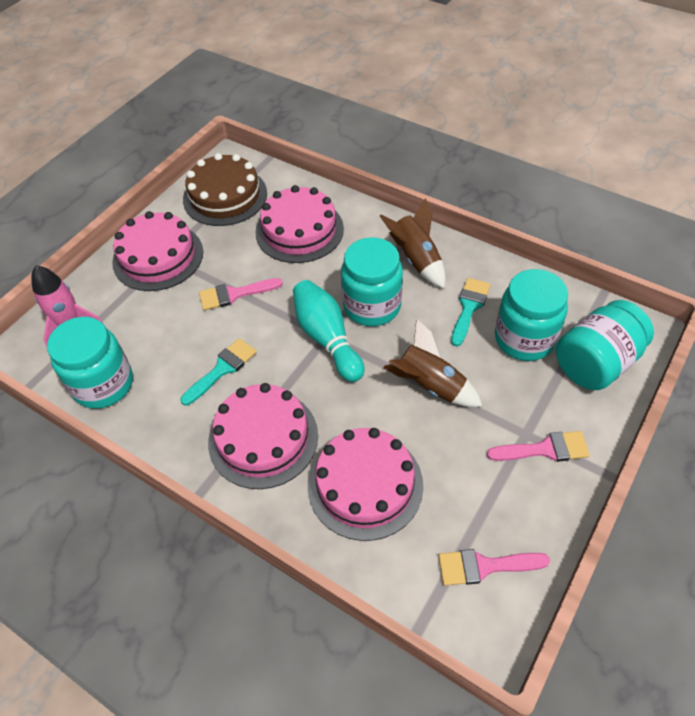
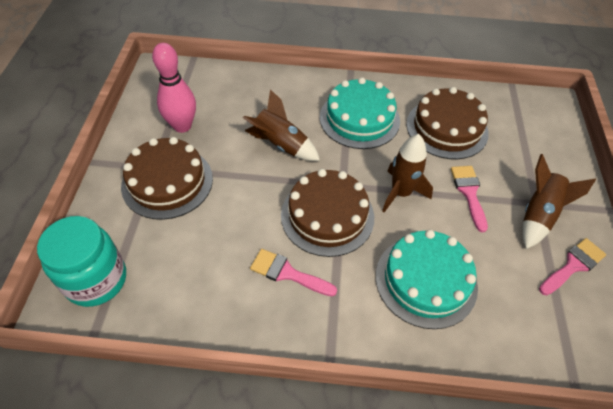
brown cake: [183,153,267,226] = 1 -> [121,137,213,220] [281,169,374,257] [406,87,489,159] = 3
brown rocket: [380,198,446,288] [383,319,483,407] = 2 -> [243,89,320,161] [382,134,433,212] [522,154,596,249] = 3
pink bowling pin: none = 0 -> [152,43,196,133] = 1
pink cake: [112,211,203,291] [208,383,318,489] [255,185,344,263] [308,428,423,541] = 4 -> none = 0
pink rocket: [31,265,102,347] = 1 -> none = 0
turquoise bowling pin: [293,280,364,382] = 1 -> none = 0
turquoise brush: [181,338,257,405] [451,278,491,346] = 2 -> none = 0
turquoise cake: none = 0 -> [320,77,400,149] [376,230,478,329] = 2
turquoise jar: [47,317,133,409] [341,237,403,326] [495,269,568,361] [556,300,654,390] = 4 -> [37,216,126,307] = 1

